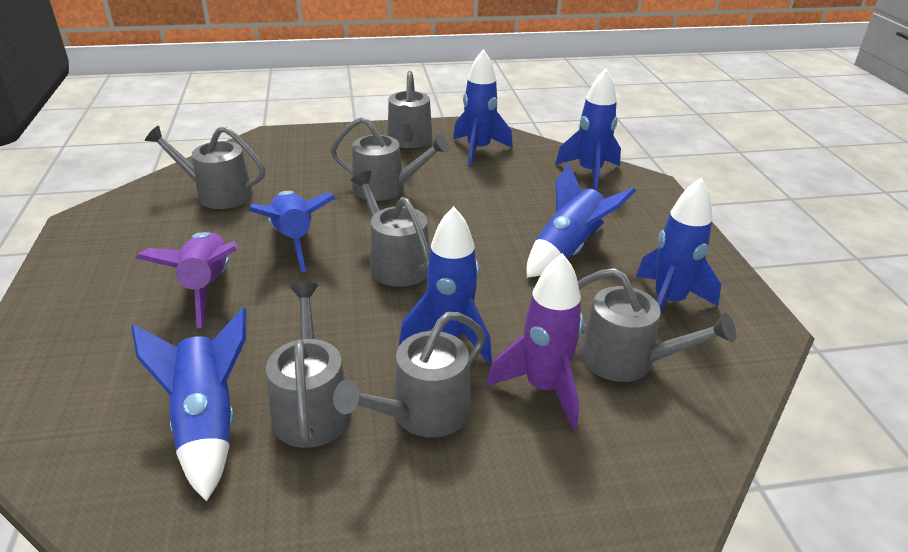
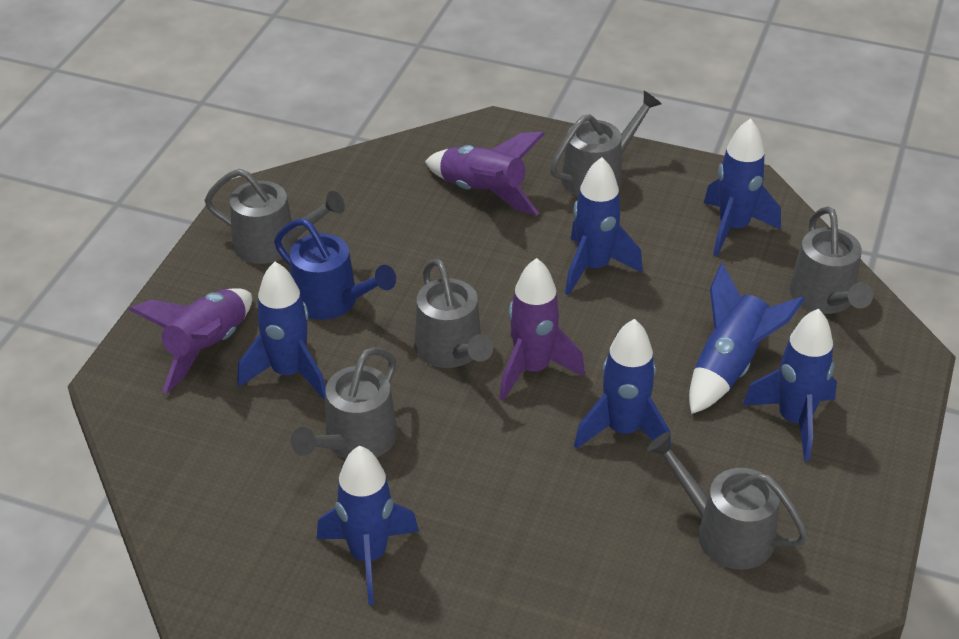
blue watering can: none = 0 -> [274,219,396,320] = 1
grey watering can: [145,126,265,209] [266,283,352,448] [330,117,449,201] [333,312,485,437] [351,171,430,287] [387,71,433,148] [578,268,736,382] = 7 -> [204,169,345,264] [291,347,397,459] [414,258,493,368] [550,91,661,197] [647,432,809,570] [789,206,873,314] = 6
purple rocket: [136,232,237,328] [487,253,583,429] = 2 -> [129,288,252,393] [425,132,545,216] [500,258,585,401] = 3

